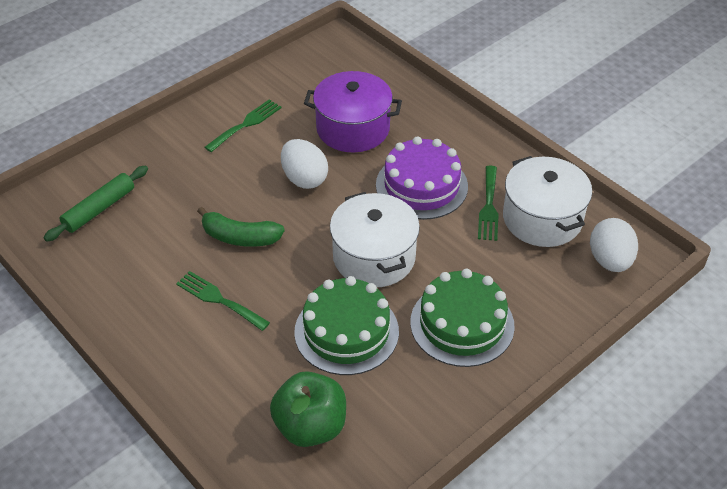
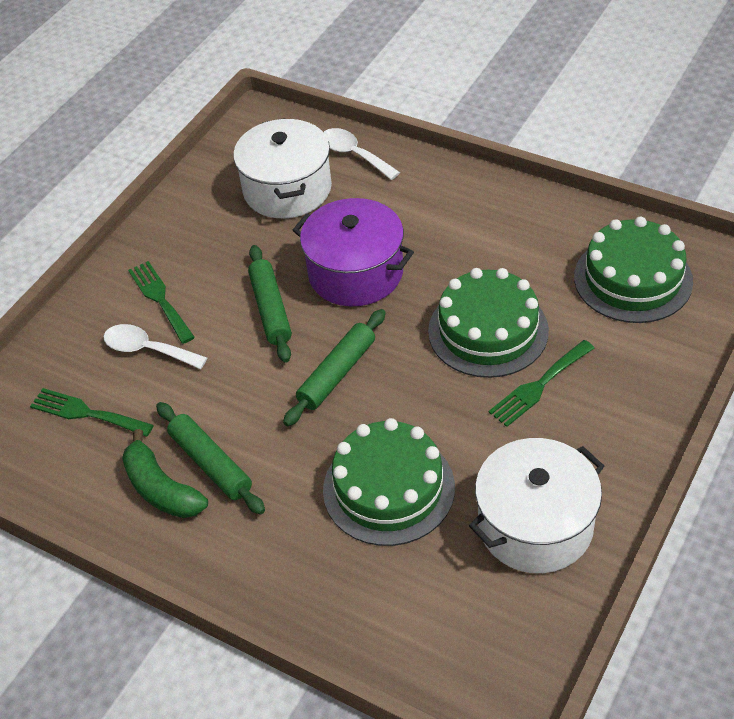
green apple: [270,371,346,447] = 1 -> none = 0
green cake: [294,276,399,375] [410,269,515,367] = 2 -> [323,418,455,546] [428,268,549,378] [574,217,693,323] = 3
green rolling pin: [44,165,148,242] = 1 -> [156,402,265,515] [248,245,292,363] [283,309,386,426] = 3
purple cake: [376,136,468,220] = 1 -> none = 0
white egg: [281,139,328,189] [590,218,638,272] = 2 -> none = 0
white spoon: none = 0 -> [103,324,207,369] [324,128,400,180] = 2

